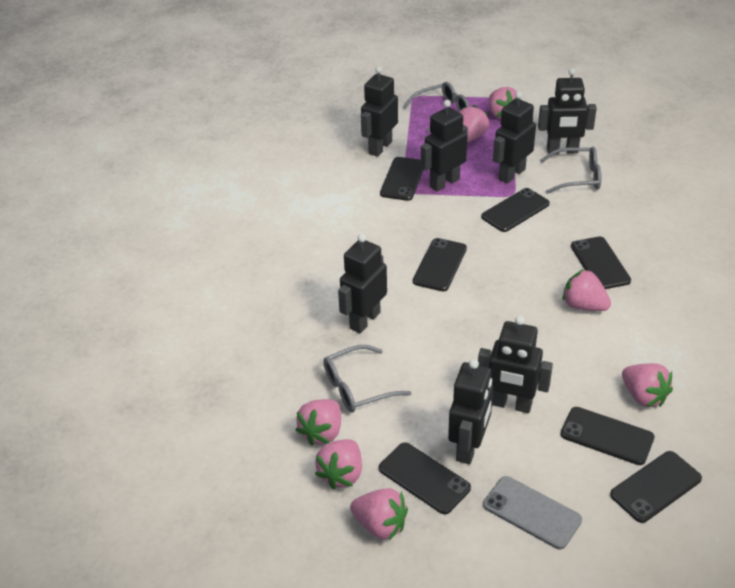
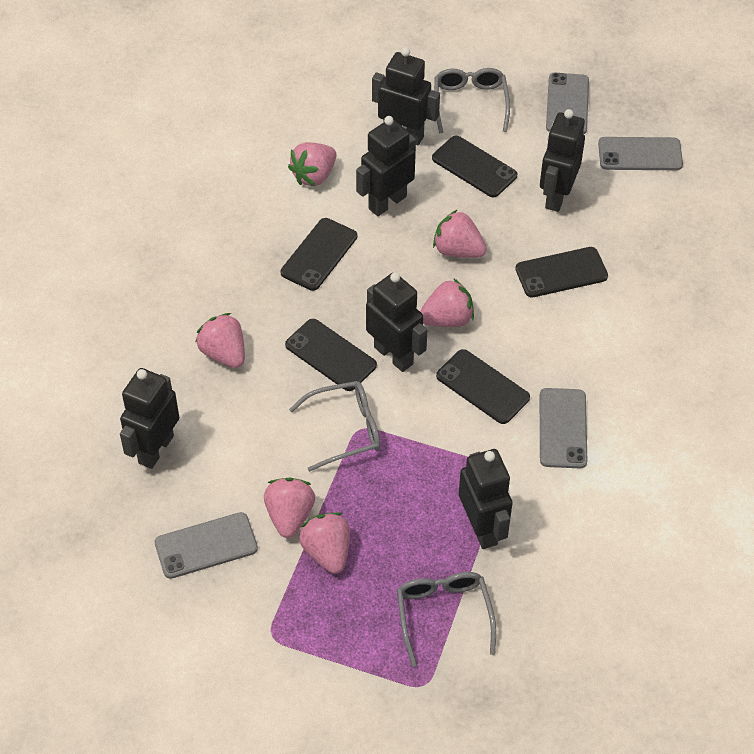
black phone: [379,442,471,514] [380,157,424,201] [413,238,467,291] [481,188,550,232] [560,407,654,465] [571,237,631,289] [610,451,702,523] = 7 -> [281,218,357,291] [285,319,377,391] [432,136,517,197] [436,349,530,424] [515,247,608,298] = 5
black robot: [338,234,387,333] [361,66,398,157] [421,100,468,192] [448,359,493,464] [478,316,553,413] [493,91,536,184] [538,68,597,154] = 7 -> [120,368,179,469] [356,116,416,216] [366,272,427,372] [372,47,440,145] [459,449,512,549] [540,109,585,212] = 6
grey phone: [483,476,582,549] = 1 -> [155,512,258,579] [540,388,588,468] [546,73,589,134] [598,137,683,170] = 4
pink strawberry: [296,399,341,446] [315,439,362,489] [350,488,408,540] [459,105,489,143] [489,87,517,119] [563,269,611,311] [622,363,673,407] = 7 -> [196,313,245,368] [264,477,315,538] [288,142,336,186] [299,513,350,574] [420,278,474,327] [433,210,487,258] = 6

